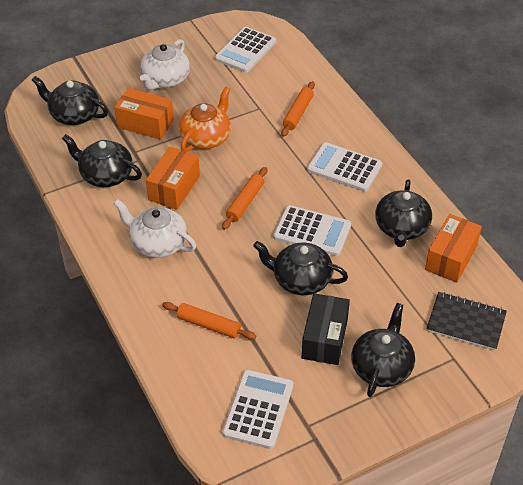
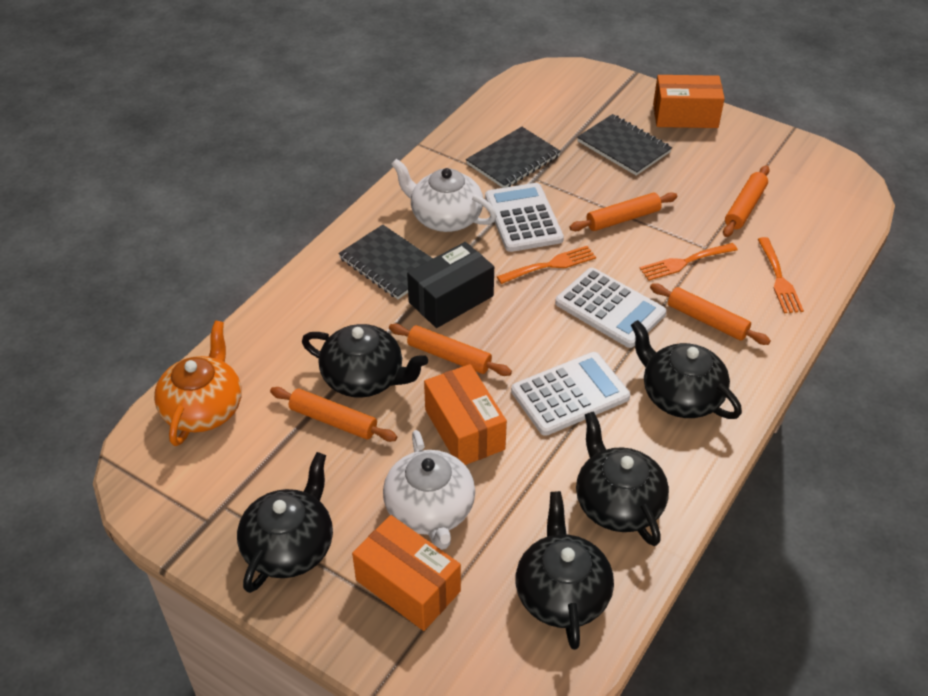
black notebook: [426,292,507,351] = 1 -> [338,224,433,299] [466,127,561,188] [577,114,672,176] = 3
orange fork: none = 0 -> [497,246,596,284] [639,243,738,281] [758,237,804,313] = 3
orange rolling pin: [162,302,256,340] [222,167,267,230] [281,81,315,137] = 3 -> [270,387,397,442] [389,324,512,376] [569,192,677,231] [650,283,771,345] [723,165,770,237] = 5
white calculator: [215,27,276,73] [222,370,293,449] [273,205,351,256] [307,142,382,192] = 4 -> [485,183,564,252] [511,352,630,436] [555,268,666,348] = 3

